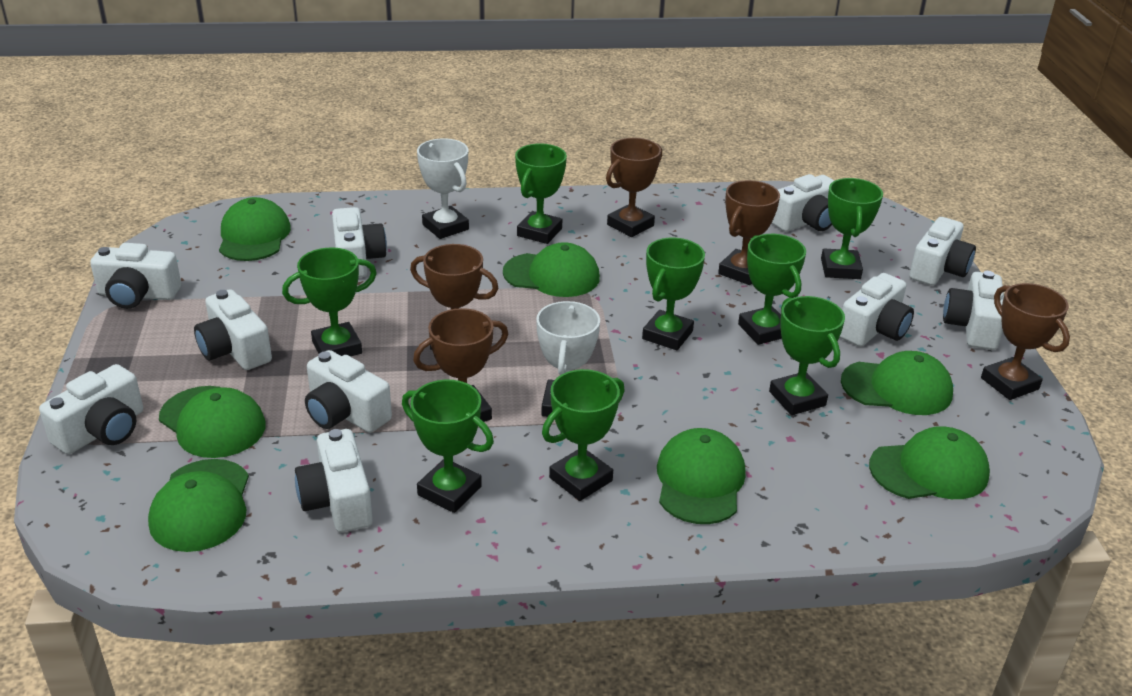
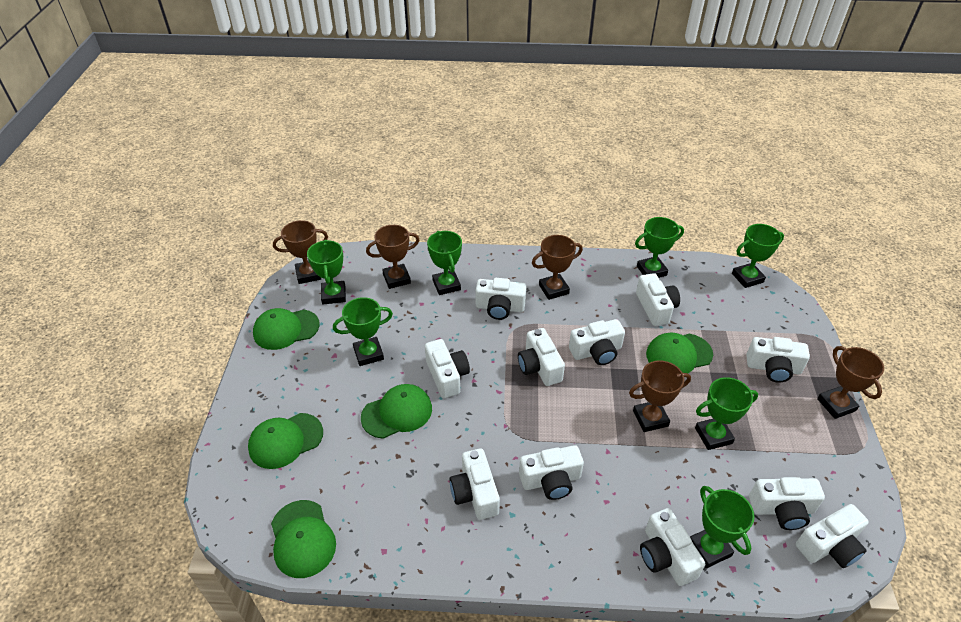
green cap: [148,459,249,552] [159,386,266,458] [219,197,291,261] [503,242,600,297] [657,428,746,524] [841,351,953,415] [869,426,990,499] = 7 -> [248,413,323,469] [253,308,319,350] [271,500,336,578] [361,384,432,439] [646,333,713,373] = 5
green trophy: [282,247,377,356] [402,380,494,513] [515,143,567,244] [542,369,625,501] [642,238,705,350] [738,234,806,345] [769,296,845,415] [821,178,883,279] = 8 -> [307,240,346,304] [333,297,393,366] [427,231,462,295] [635,217,684,278] [690,486,754,568] [695,377,758,450] [732,224,784,288] = 7
white camera: [39,364,143,454] [90,243,181,309] [194,289,272,370] [295,429,373,532] [305,350,392,433] [332,207,387,278] [772,174,835,232] [840,273,914,347] [909,217,976,285] [943,271,1004,350] = 10 -> [425,339,470,398] [449,448,500,520] [475,278,526,320] [518,328,565,386] [519,445,584,500] [569,319,625,365] [636,273,680,326] [640,508,705,586] [746,337,810,383] [749,477,825,530] [796,504,869,568] = 11
white trophy: [417,138,469,239] [536,301,600,417] = 2 -> none = 0

